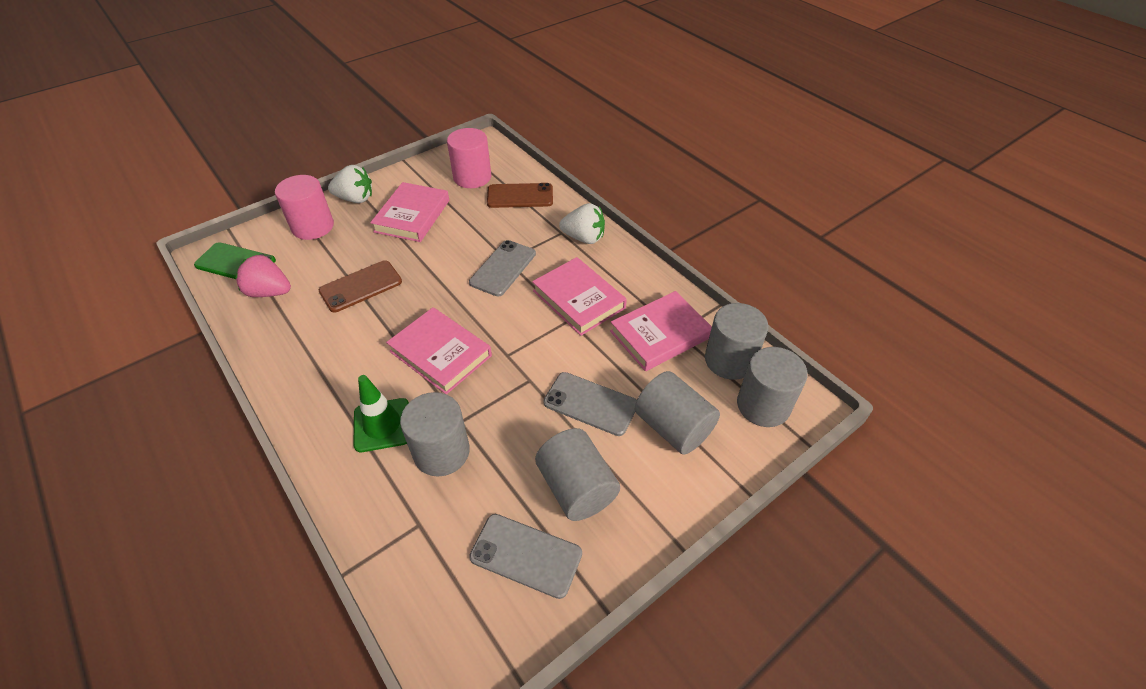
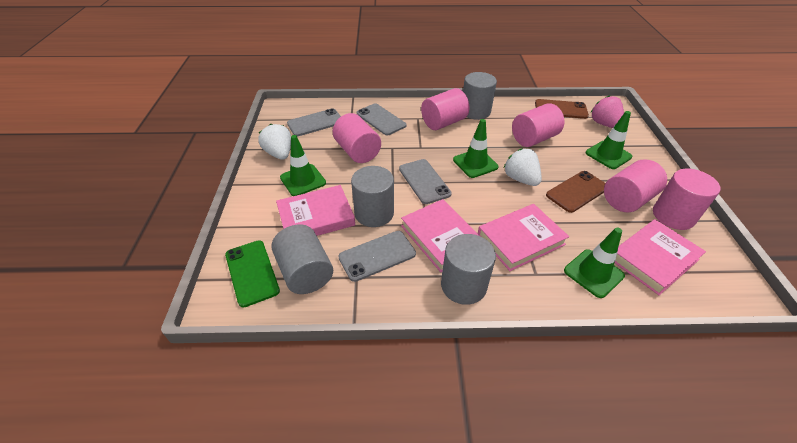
green traffic cone: [353,375,409,452] = 1 -> [280,135,326,196] [453,119,499,178] [564,228,625,298] [586,111,632,169] = 4
grey cylinder: [400,392,470,477] [535,428,620,521] [635,371,720,455] [705,303,768,380] [737,347,808,427] = 5 -> [272,224,333,294] [351,166,394,227] [441,234,496,305] [463,72,497,120] = 4
grey phone: [469,240,536,297] [469,514,582,599] [543,372,637,436] = 3 -> [287,108,341,136] [338,231,416,282] [357,103,406,135] [399,159,452,204] = 4
pink cylinder: [275,175,334,240] [447,128,491,188] = 2 -> [333,113,381,163] [421,88,469,130] [512,103,564,147] [604,159,667,212] [653,169,720,230] = 5

